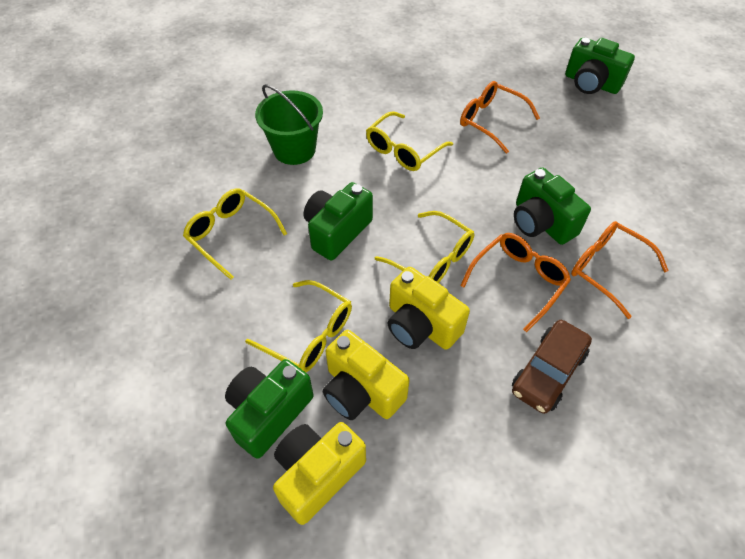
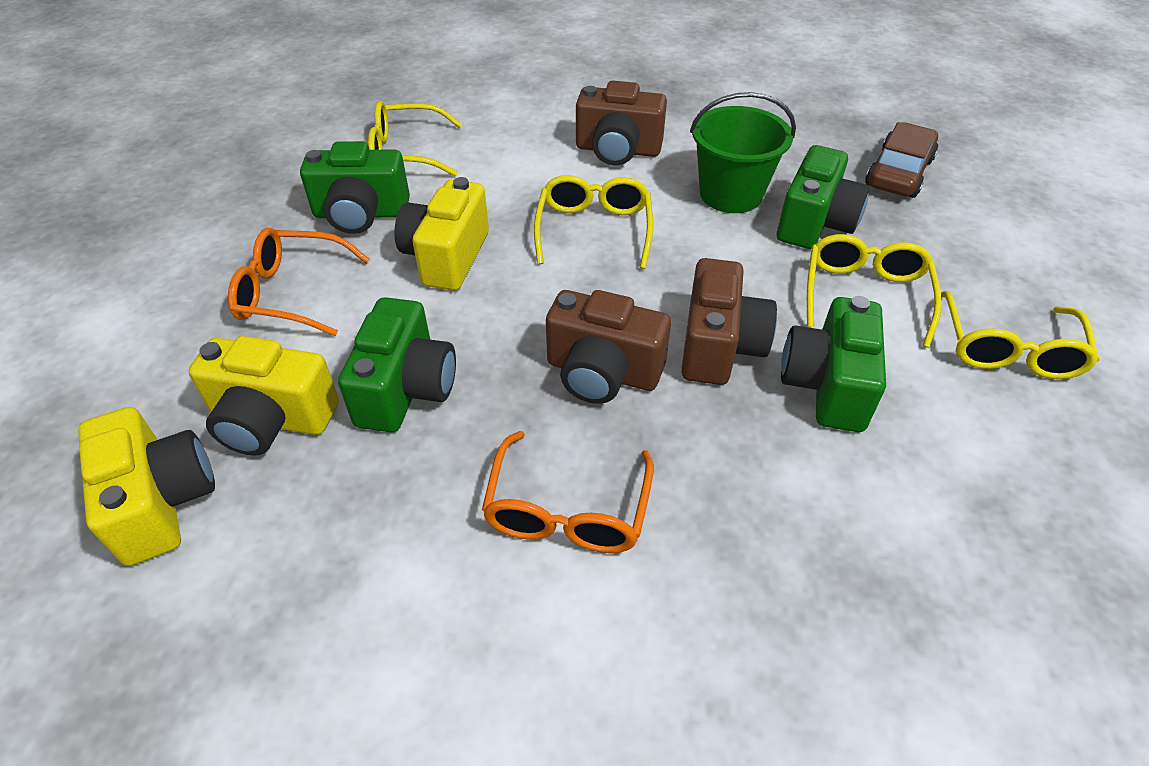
brown camera: none = 0 -> [546,290,671,404] [576,80,667,165] [681,258,777,385] = 3
orange glasses: [460,81,540,154] [460,233,571,332] [571,221,669,319] = 3 -> [228,228,370,336] [482,431,654,553] = 2

